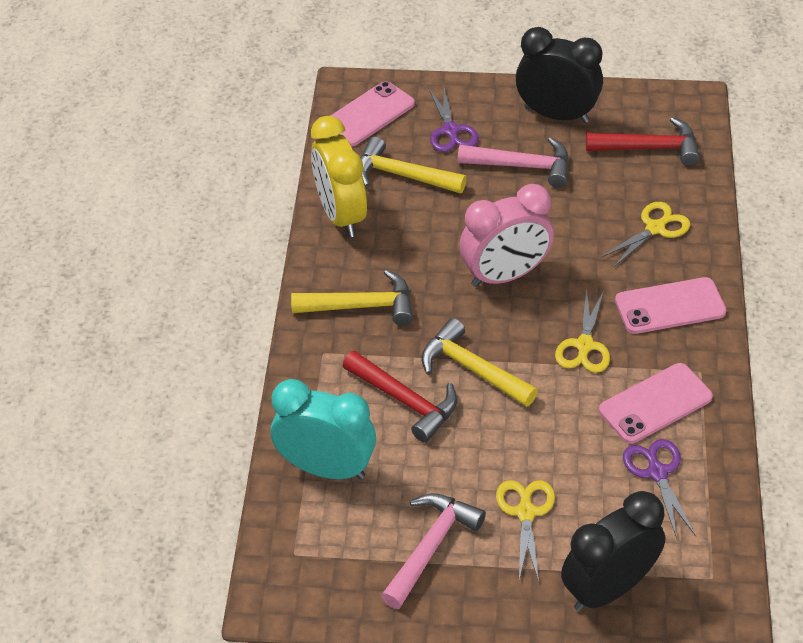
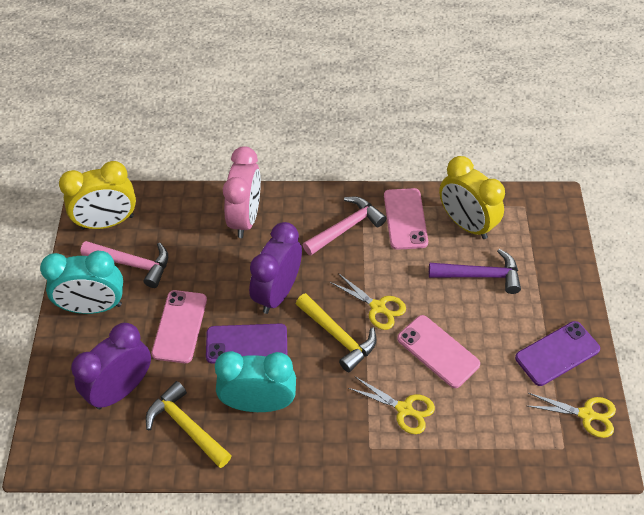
black clock: [516,27,603,123] [561,491,666,612] = 2 -> none = 0
purple clock: none = 0 -> [71,323,151,409] [249,222,302,314] = 2
purple hammer: none = 0 -> [429,249,521,294] = 1
purple phone: none = 0 -> [206,324,287,363] [515,321,600,386] = 2
purple scissors: [429,88,479,152] [623,439,695,538] = 2 -> none = 0
red hammer: [343,350,457,443] [586,117,700,166] = 2 -> none = 0
turquoise clock: [271,379,376,479] = 1 -> [40,251,123,314] [215,351,296,412] = 2
yellow clock: [311,116,367,237] = 1 -> [59,161,136,230] [439,156,505,239] = 2
yellow hammer: [291,270,413,325] [361,137,467,194] [421,318,538,407] = 3 -> [146,381,232,468] [296,293,377,372] = 2

